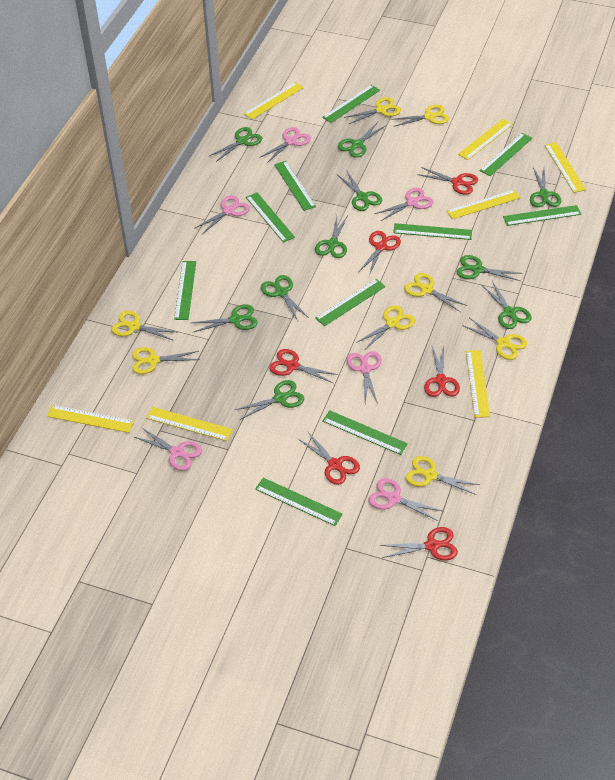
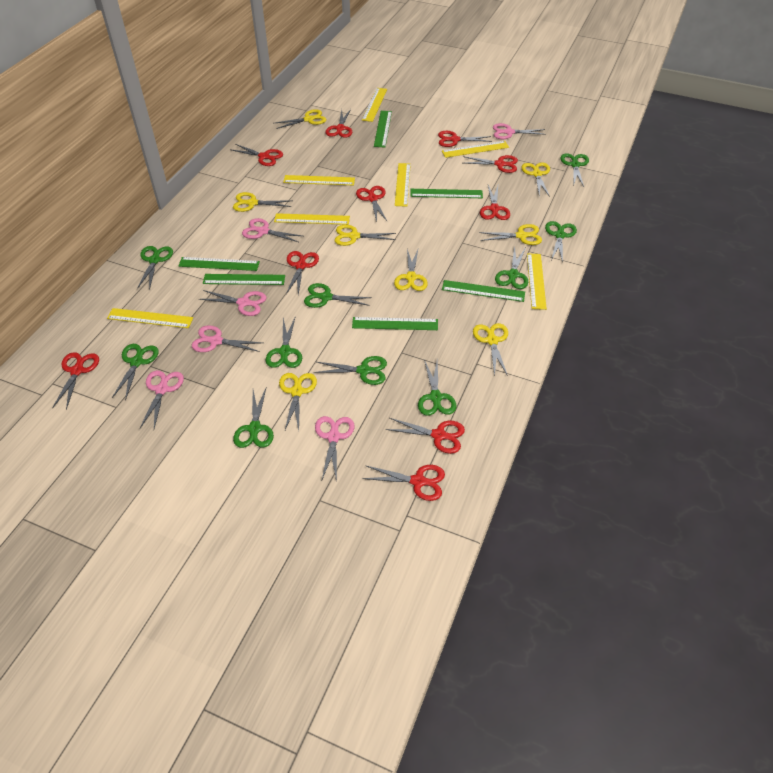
green ruler: [174,261,196,320] [246,192,295,243] [255,478,343,526] [274,161,316,211] [315,279,386,326] [322,85,380,123] [323,410,408,455] [393,223,472,240] [480,133,533,176] [503,205,581,226] = 10 -> [179,257,260,271] [203,274,285,285] [352,317,438,330] [374,111,392,147] [410,189,483,198] [442,280,525,302] = 6
red scissors: [269,349,338,383] [298,431,360,485] [359,231,401,276] [380,527,458,560] [417,167,478,195] [424,346,460,397] = 6 -> [52,352,99,410] [232,144,283,166] [286,251,319,295] [325,109,352,138] [356,186,388,222] [362,465,445,501] [386,418,465,454] [438,131,492,147] [463,155,518,173] [480,185,510,220] = 10

